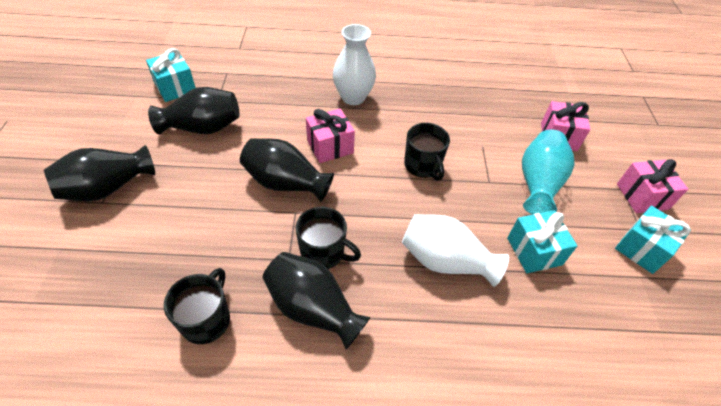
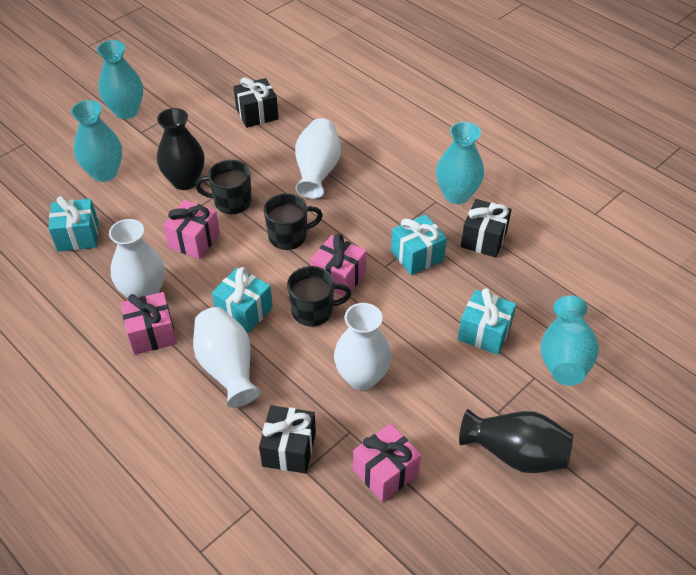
black gift: none = 0 -> [233,77,278,128] [259,405,316,474] [461,199,512,258] = 3
black vase: [44,145,155,201] [148,87,240,134] [240,138,334,202] [263,252,371,350] = 4 -> [157,108,204,190] [459,409,573,473] = 2
pink gift: [306,108,355,163] [541,101,590,151] [617,159,688,213] = 3 -> [121,292,177,355] [163,200,220,259] [311,234,366,297] [353,423,421,502] = 4
turquoise gift: [146,48,196,102] [507,210,577,273] [615,206,691,274] = 3 -> [49,196,98,252] [212,267,273,333] [391,214,447,275] [458,288,516,355] = 4
turquoise vase: [522,129,575,214] = 1 -> [71,100,122,182] [97,40,143,119] [436,122,484,204] [541,296,599,386] = 4
white vase: [333,24,376,105] [402,214,509,287] = 2 -> [109,219,165,298] [193,307,261,408] [295,118,341,199] [334,303,391,390] = 4

